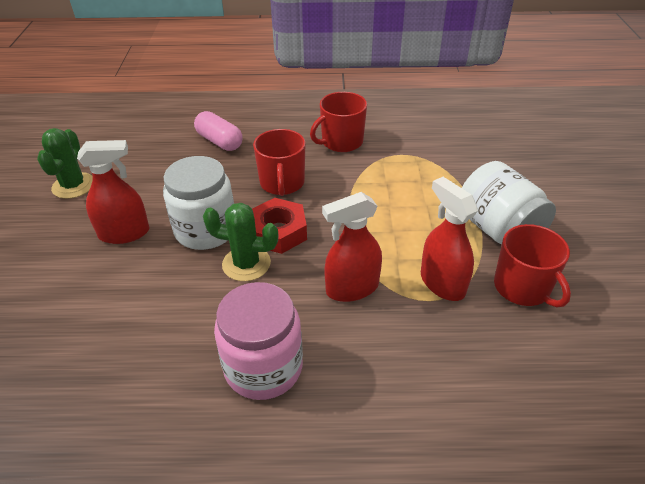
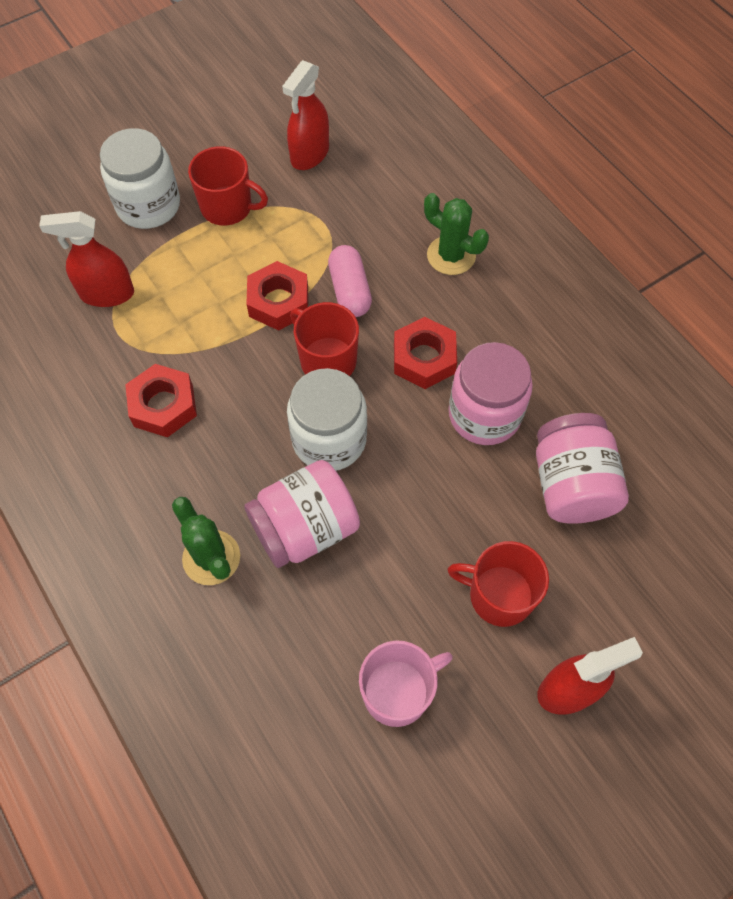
pink jar: [214,282,303,400] = 1 -> [244,460,360,568] [449,342,533,445] [536,413,629,524] = 3
pink mug: none = 0 -> [359,640,453,727] = 1
red nut: [252,198,307,254] = 1 -> [125,364,197,437] [246,261,308,331] [394,317,457,389] = 3

